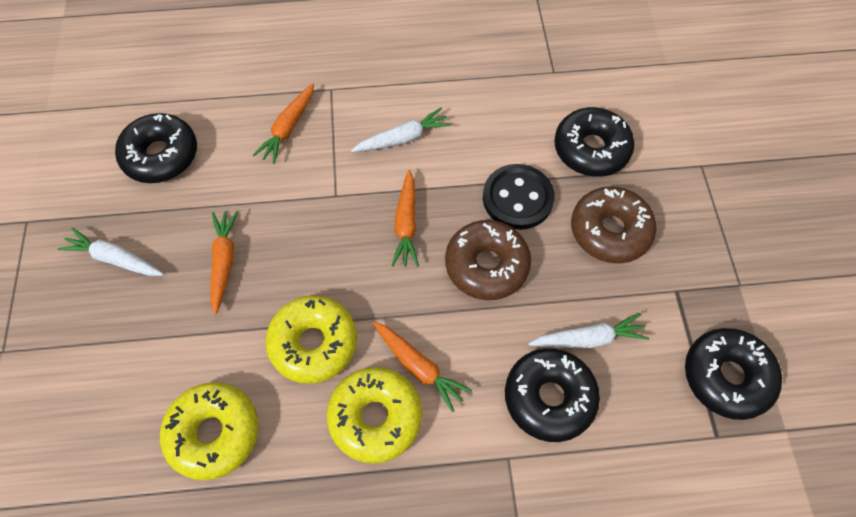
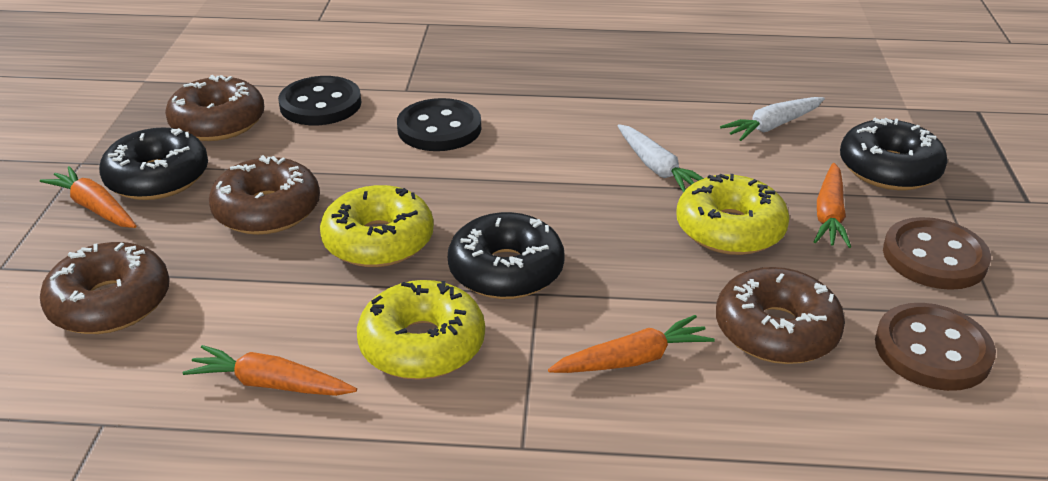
black button: [483,164,555,230] = 1 -> [278,76,361,125] [397,98,481,151] = 2
black donut: [115,113,197,183] [505,348,600,442] [554,107,635,177] [685,328,782,420] = 4 -> [99,127,208,200] [448,212,565,299] [840,118,948,190] = 3
brown button: none = 0 -> [875,303,996,391] [883,217,991,290] = 2
brown donut: [445,220,531,300] [571,186,657,264] = 2 -> [40,242,170,334] [165,75,264,141] [209,155,320,235] [716,267,845,364] = 4
white carrot: [57,228,164,276] [351,108,451,152] [528,313,649,348] = 3 -> [618,124,704,193] [720,97,825,141] = 2

